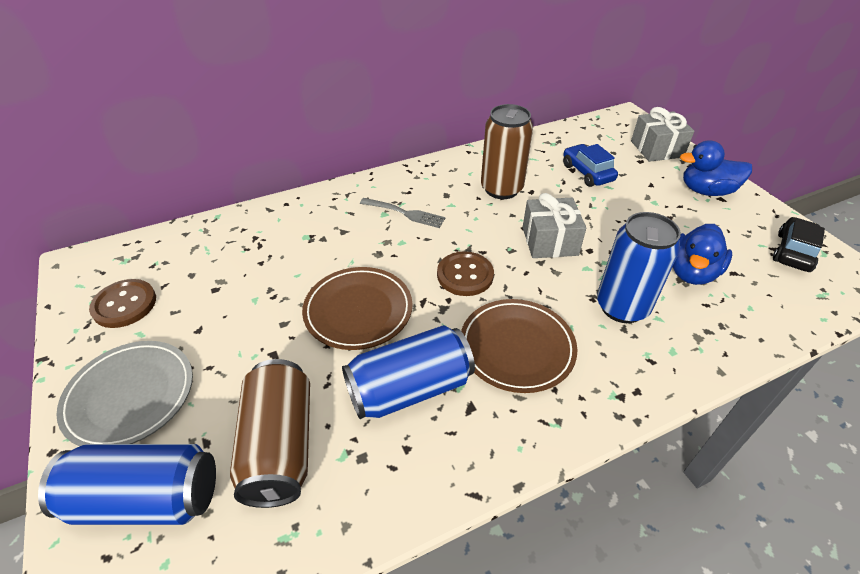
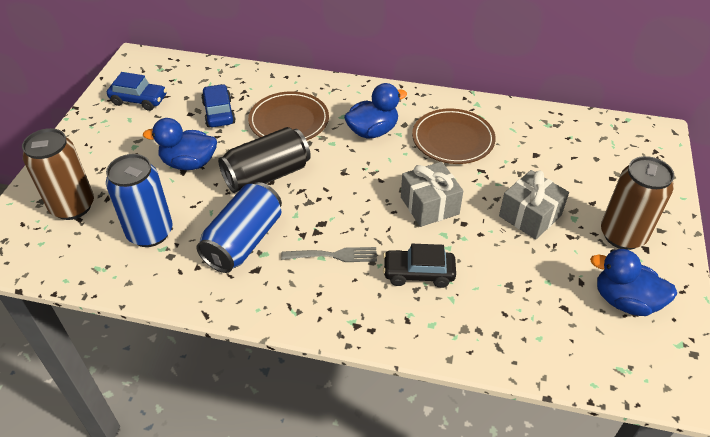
black can: none = 0 -> [218,127,311,193] = 1
blue can: [38,444,216,525] [342,325,475,419] [597,212,681,323] = 3 -> [106,154,173,247] [196,182,282,273] = 2
blue car: [563,144,618,187] = 1 -> [107,72,167,111] [201,84,236,127] = 2
blue duck: [673,224,732,285] [680,140,752,196] = 2 -> [143,118,217,170] [344,83,407,139] [590,249,677,316] = 3
brown button: [89,279,156,328] [437,251,494,296] = 2 -> none = 0
grey plate: [56,341,193,447] = 1 -> none = 0

